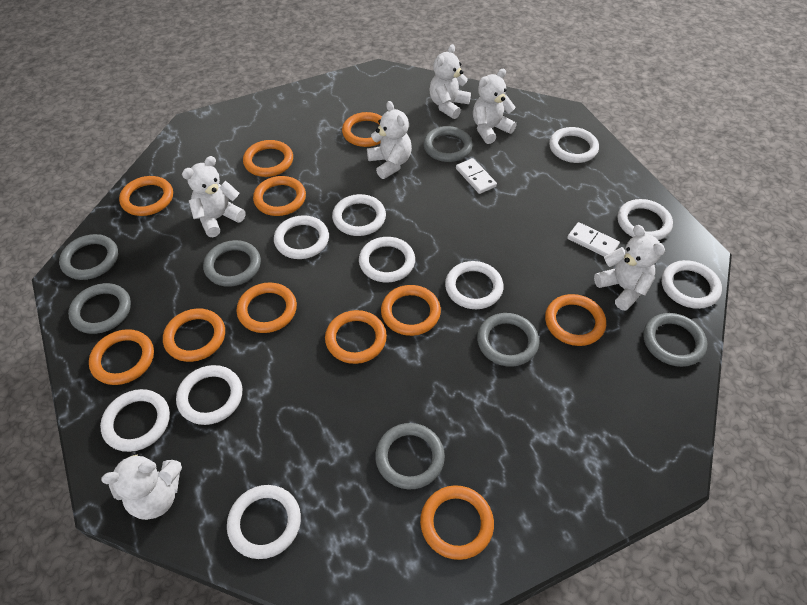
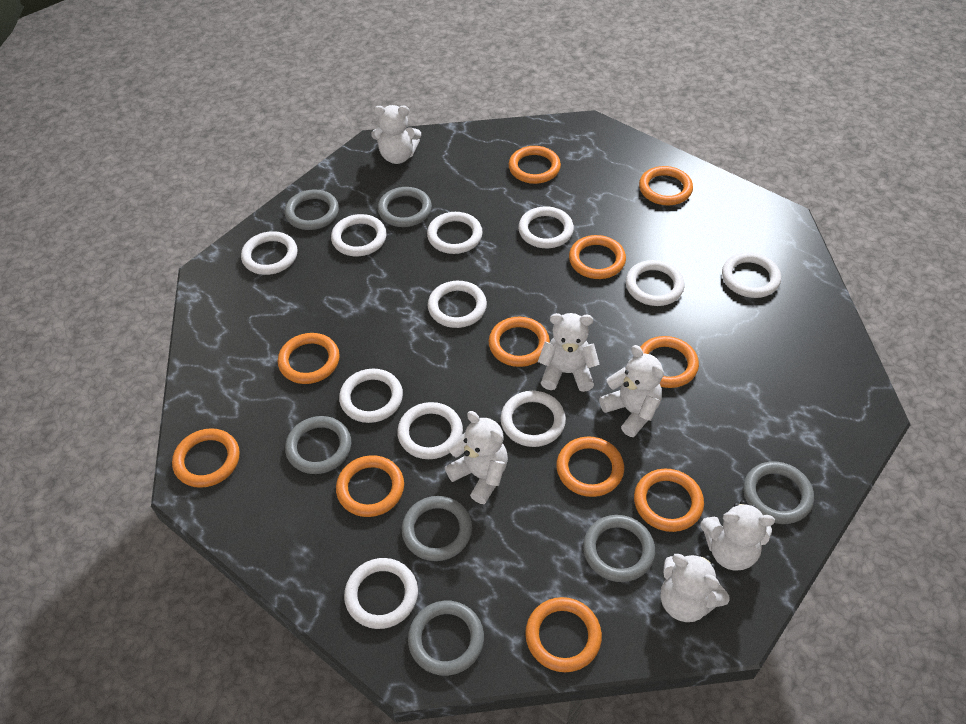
white domino: [456,158,497,194] [567,222,620,257] = 2 -> none = 0
white ring: [100,389,170,452] [176,365,242,425] [227,485,301,559] [274,215,329,259] [332,194,386,236] [359,237,415,283] [445,261,503,309] [549,127,599,163] [618,199,673,240] [662,260,722,309] = 10 -> [241,231,298,275] [331,214,387,256] [339,369,403,423] [344,558,418,629] [397,402,463,459] [427,212,483,254] [428,281,487,328] [500,391,566,447] [518,206,574,248] [626,260,684,306] [722,252,781,298] = 11

